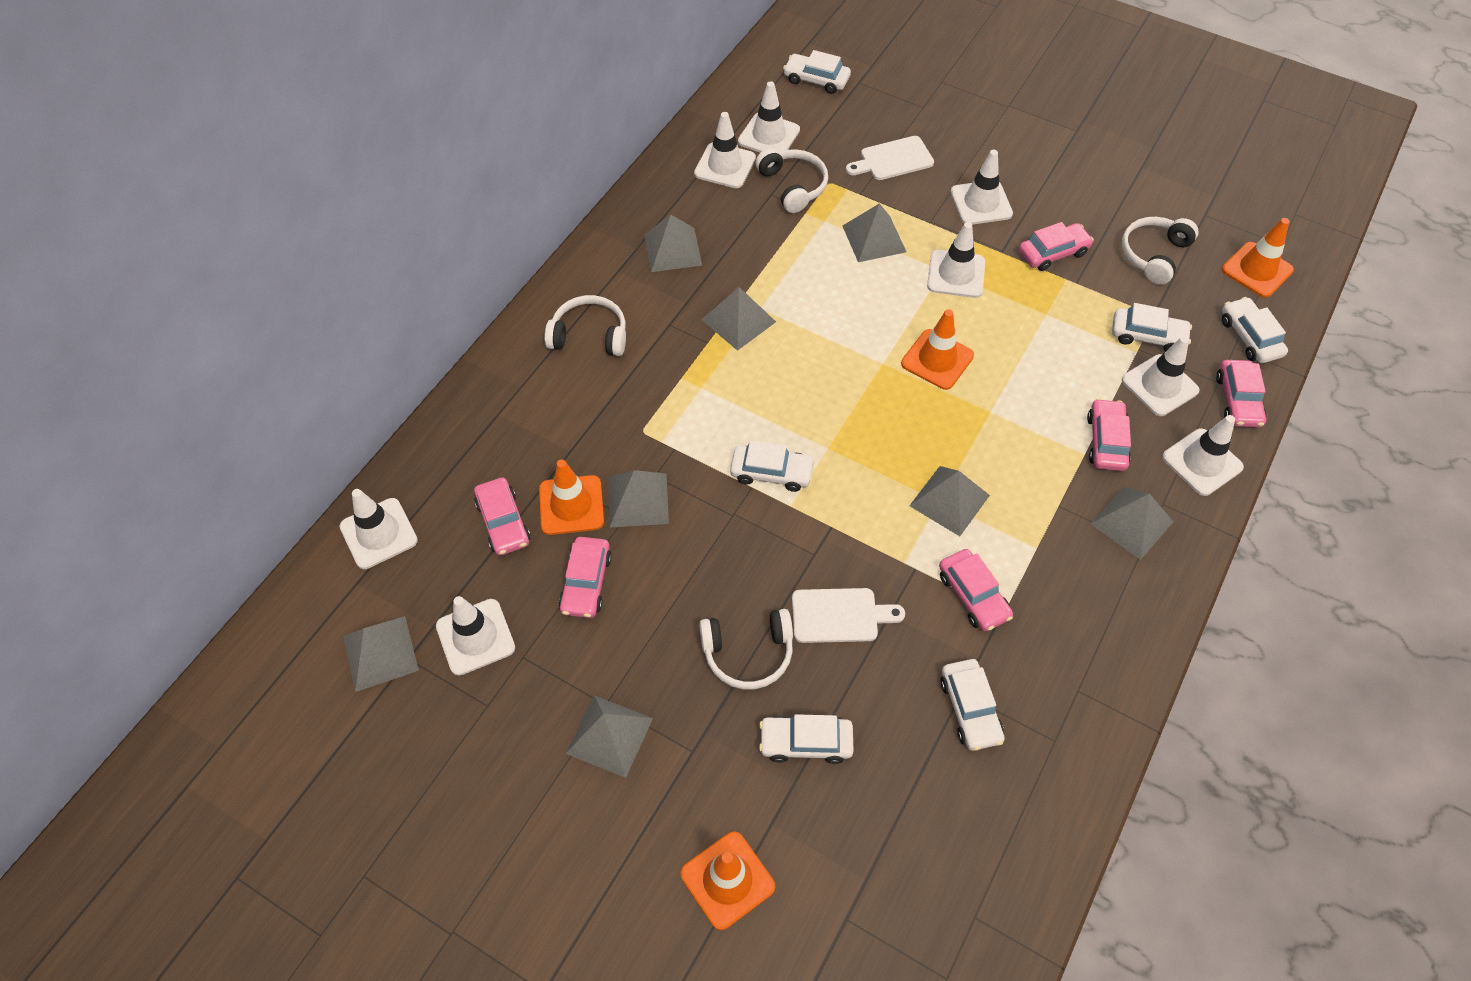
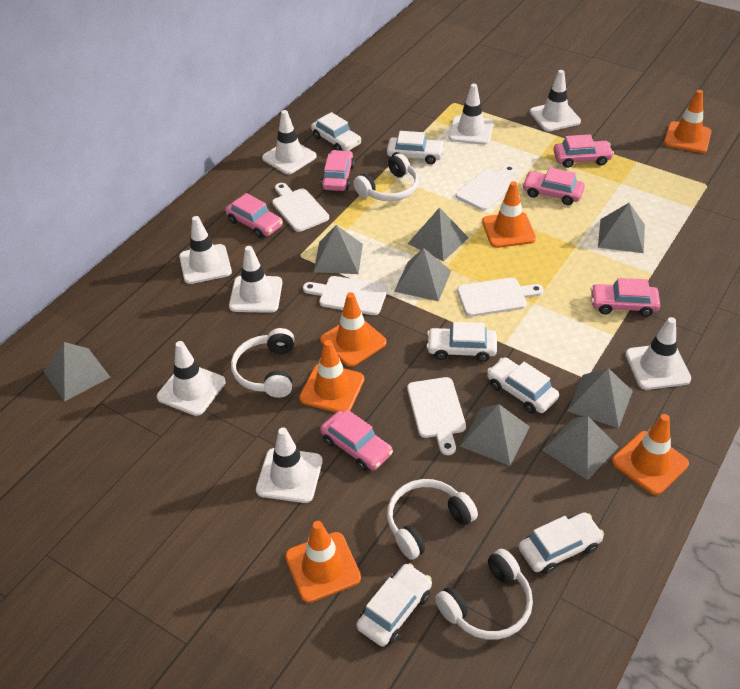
orange traffic cone: [539,459,604,535] [681,832,775,930] [901,309,974,390] [1222,218,1294,298] = 4 -> [285,521,361,603] [299,340,364,413] [320,292,387,367] [482,181,536,248] [612,414,689,495] [664,90,712,153] = 6
white cutting board: [792,588,905,643] [846,136,934,180] = 2 -> [272,183,329,232] [303,276,388,315] [407,377,466,455] [456,165,516,211] [457,278,544,317] = 5

